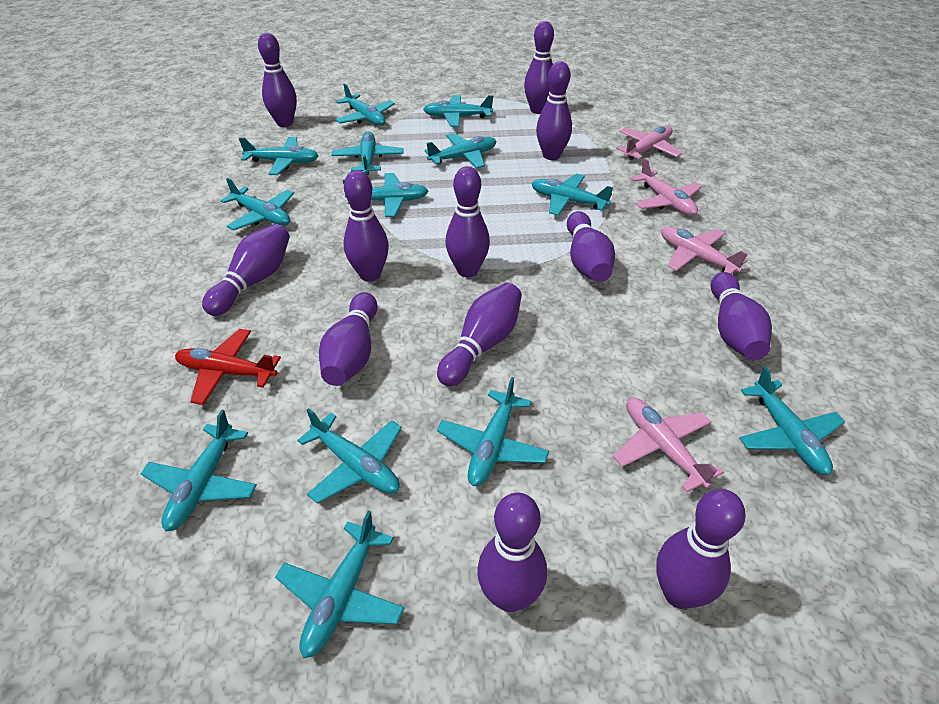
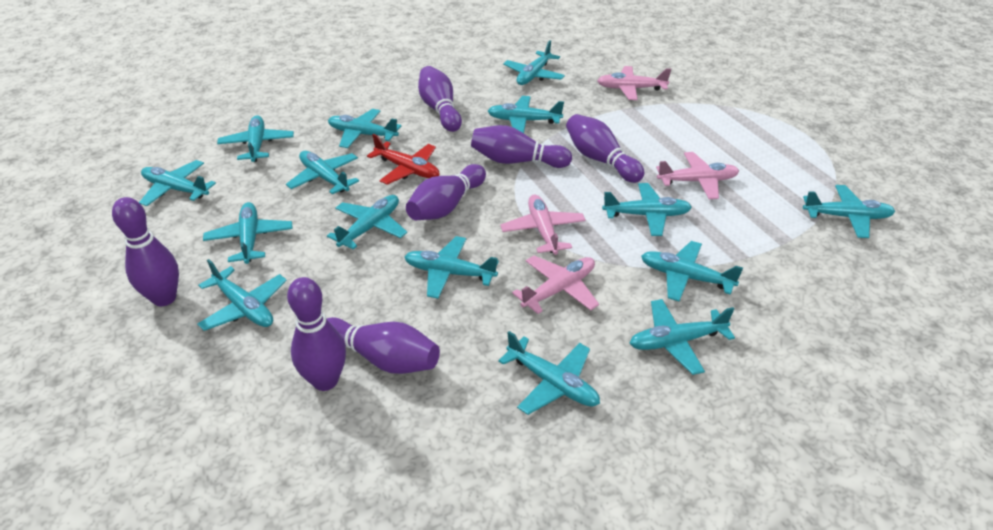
purple bowling pin: [202,224,290,316] [258,33,297,127] [319,292,378,386] [343,170,389,282] [437,283,522,386] [445,166,490,277] [477,493,547,612] [524,21,554,114] [536,61,572,160] [567,211,615,282] [656,489,746,609] [711,272,772,360] = 12 -> [112,197,179,306] [287,277,346,391] [326,317,440,374] [406,164,486,220] [418,66,462,132] [471,125,572,168] [566,114,644,183] = 7
turquoise plane: [140,409,257,532] [221,178,294,231] [239,137,319,175] [275,510,404,658] [297,408,402,503] [331,131,403,175] [335,83,395,126] [343,173,429,217] [423,95,493,127] [424,133,496,169] [437,377,549,486] [531,174,613,216] [739,366,845,475] = 13 -> [139,160,216,206] [197,259,287,331] [203,202,292,264] [217,115,294,162] [286,151,359,194] [327,195,407,250] [328,109,401,148] [404,236,499,299] [488,96,564,133] [498,331,600,415] [503,40,565,85] [602,183,692,236] [630,299,735,375] [641,241,743,302] [803,185,895,238] = 15

